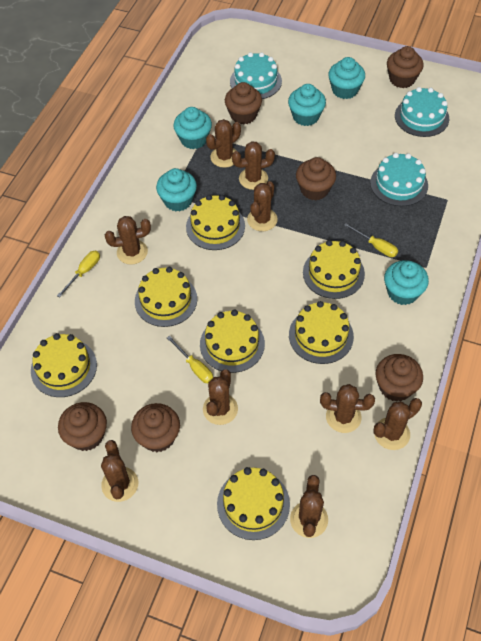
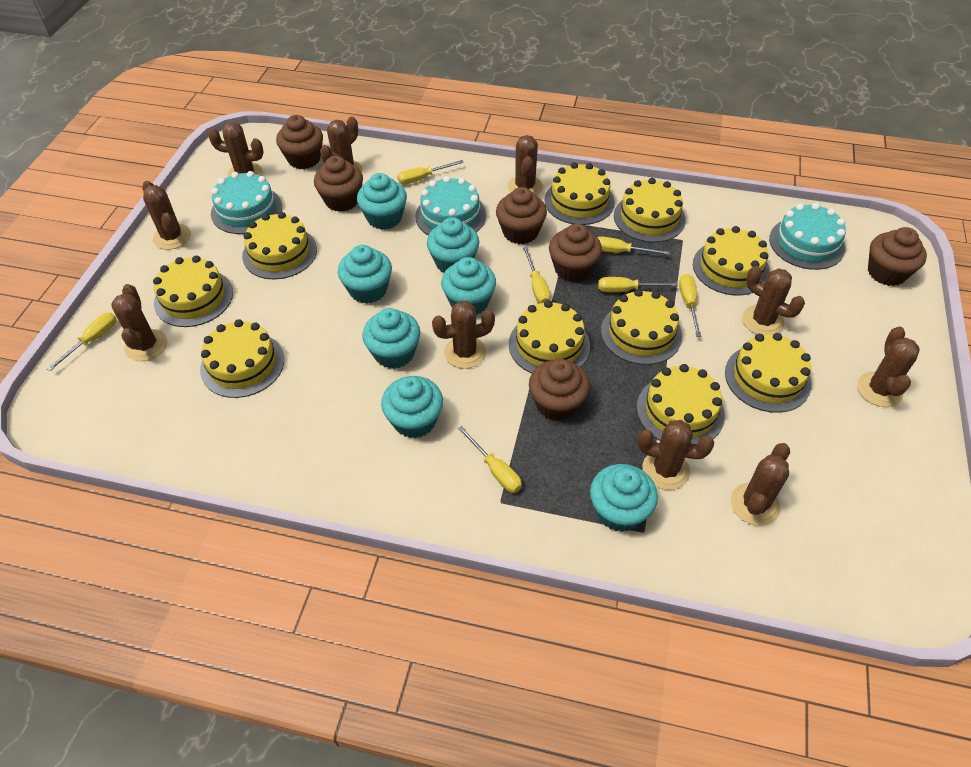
brown cactus: [101,440,138,502] [105,216,151,265] [203,369,238,425] [206,119,241,168] [232,141,275,190] [247,181,278,231] [290,475,328,538] [320,384,375,433] [374,398,422,450] = 9 -> [111,284,168,361] [142,181,191,250] [208,122,264,177] [320,117,362,173] [432,301,495,369] [507,135,543,196] [638,420,714,490] [731,443,790,526] [742,266,805,335] [857,327,920,407] = 10
turquoise cupcake: [156,168,197,211] [173,107,212,149] [288,84,326,126] [328,57,365,99] [384,260,429,305] = 5 -> [338,245,392,304] [357,173,407,230] [362,308,420,369] [381,376,443,438] [427,217,479,272] [441,257,496,315] [590,464,658,532] = 7
yellow cake: [31,333,97,397] [135,267,197,327] [186,195,245,250] [200,310,265,373] [217,467,290,540] [289,301,354,364] [303,240,365,299] = 7 -> [153,256,233,327] [200,319,284,398] [242,212,317,280] [509,300,590,373] [544,162,615,225] [601,289,682,365] [614,178,686,243] [637,364,725,444] [693,226,770,296] [725,333,812,413] = 10
yellow screwdriver: [57,251,100,297] [167,336,213,383] [344,223,398,257] = 3 -> [47,313,117,371] [397,160,464,185] [458,426,522,493] [523,247,550,303] [597,236,670,255] [598,277,678,292] [679,274,701,337] = 7

